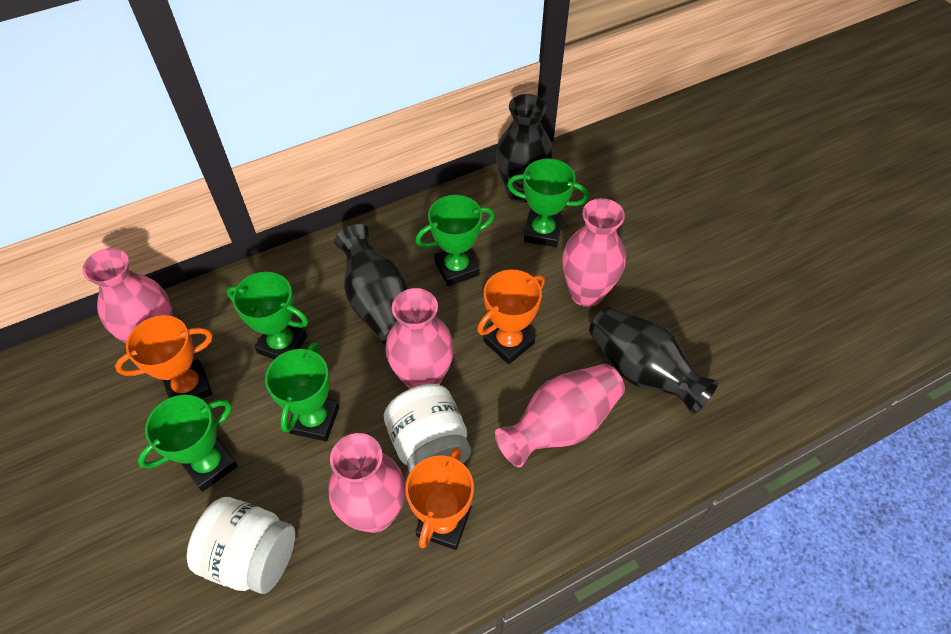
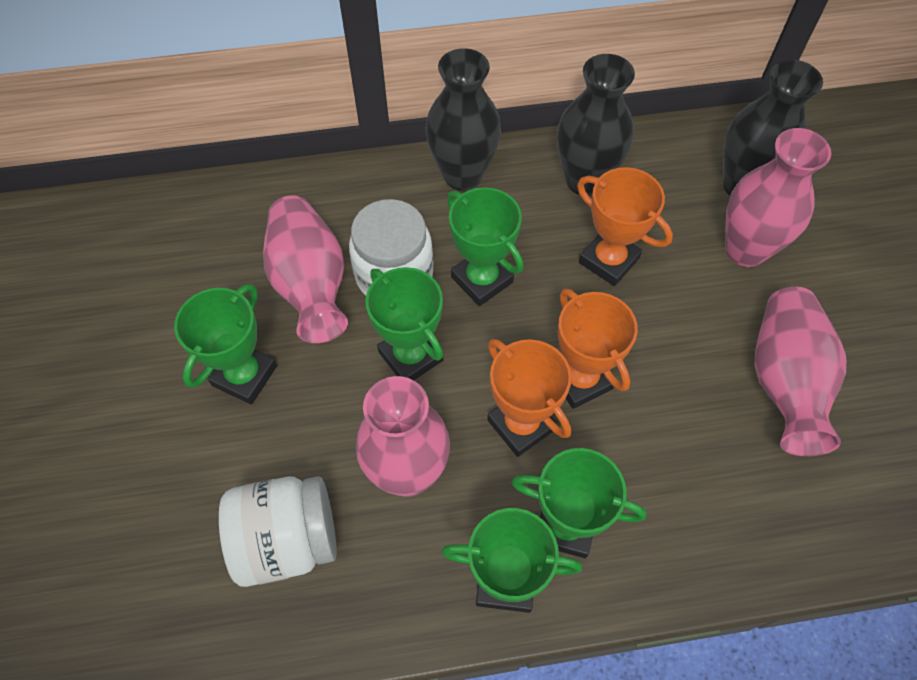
pink vase: [83,248,173,343] [328,433,406,533] [385,288,454,389] [495,364,625,468] [562,198,626,307] = 5 -> [263,195,348,343] [356,376,450,497] [725,128,831,267] [754,287,846,456] = 4

